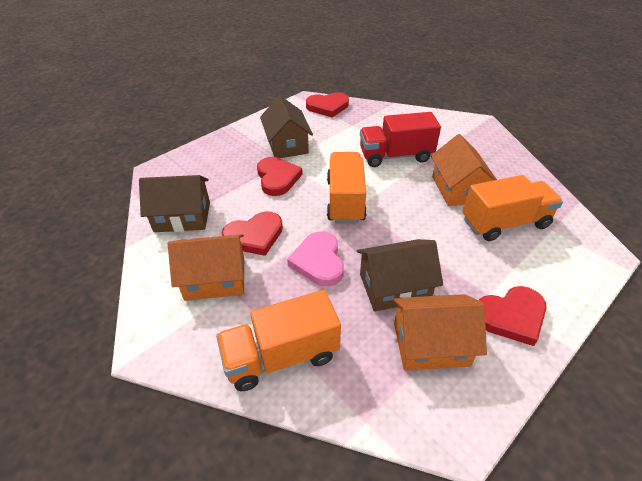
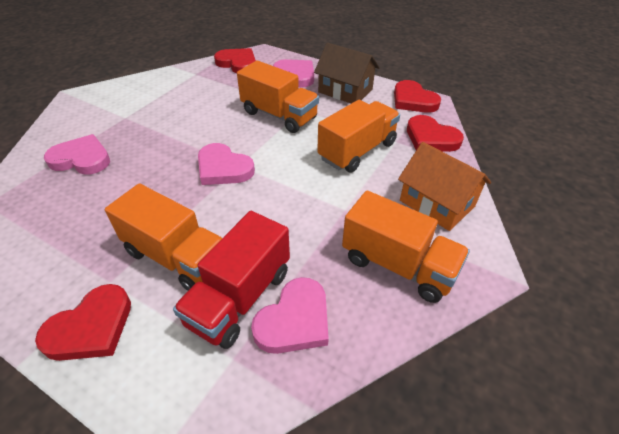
brown house: [139,175,210,232] [260,96,313,158] [357,239,443,312] = 3 -> [314,43,380,104] = 1
orange house: [168,234,244,301] [393,294,487,370] [431,134,497,206] = 3 -> [398,142,491,231] = 1
orange truck: [216,290,341,391] [327,152,367,223] [463,175,563,241] = 3 -> [105,183,222,291] [237,60,319,133] [317,100,400,173] [342,191,470,303] = 4
pink heart: [287,232,344,286] = 1 -> [44,134,110,175] [198,143,255,185] [251,277,329,354] [273,59,314,88] = 4

